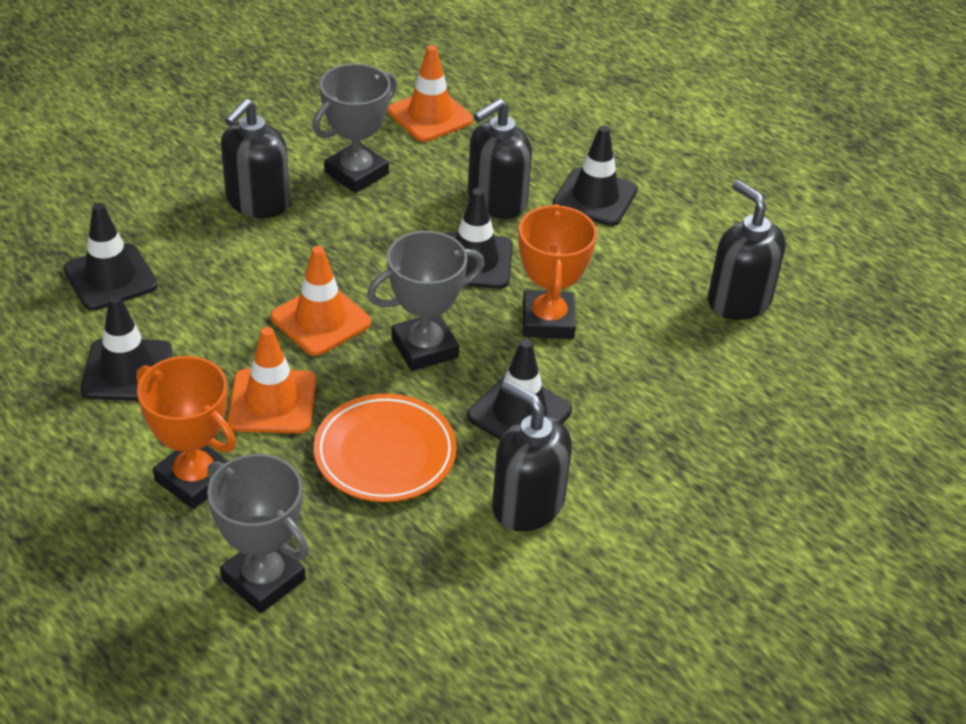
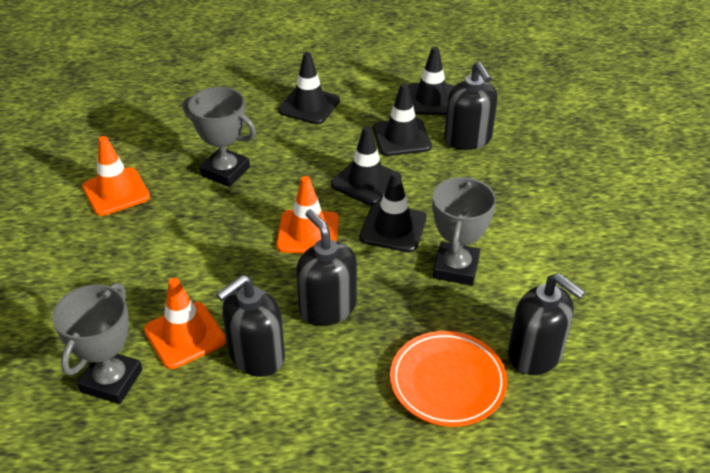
orange trophy: [136,356,236,509] [518,204,597,339] = 2 -> none = 0

